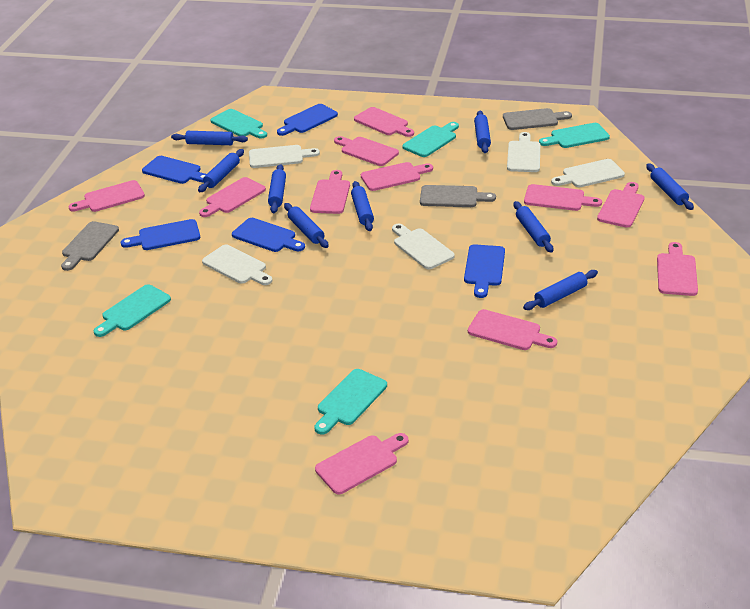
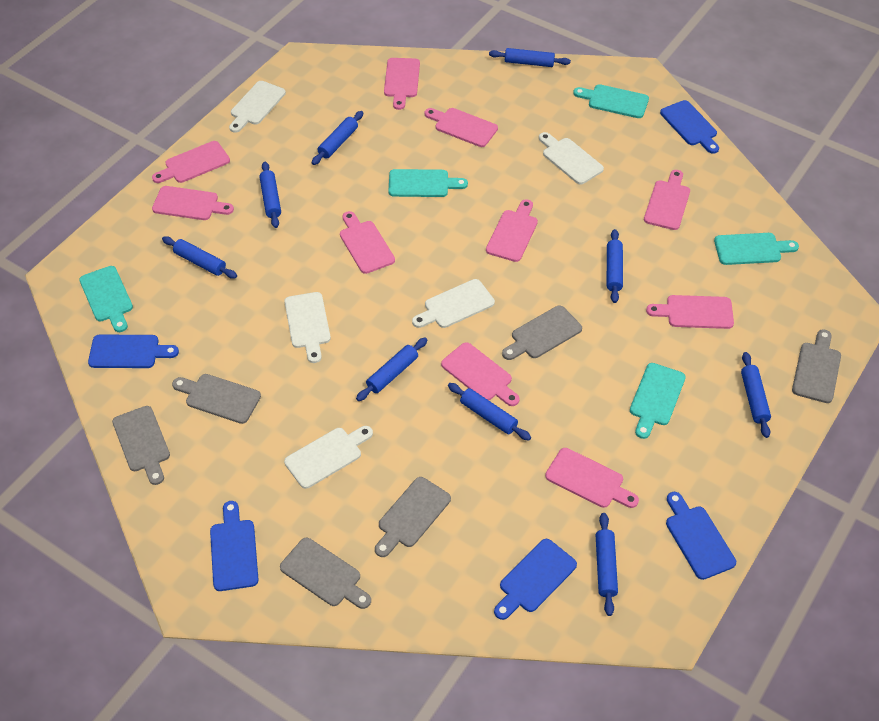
grey cutting board: [61,221,119,271] [420,185,496,207] [503,108,572,130] = 3 -> [112,406,170,485] [172,374,261,424] [280,538,371,609] [375,477,451,557] [502,305,582,360] [792,329,841,403] = 6
pink cutting board: [69,180,145,212] [199,177,266,217] [310,170,350,214] [315,433,408,494] [334,136,399,166] [354,107,414,137] [361,162,433,191] [468,309,557,350] [524,184,602,211] [597,182,644,228] [657,242,698,296] = 11 -> [152,141,230,183] [152,186,234,220] [340,211,395,274] [384,58,420,110] [425,108,498,147] [441,342,520,406] [486,199,538,262] [545,448,639,508] [644,170,690,230] [646,295,734,329] = 10

